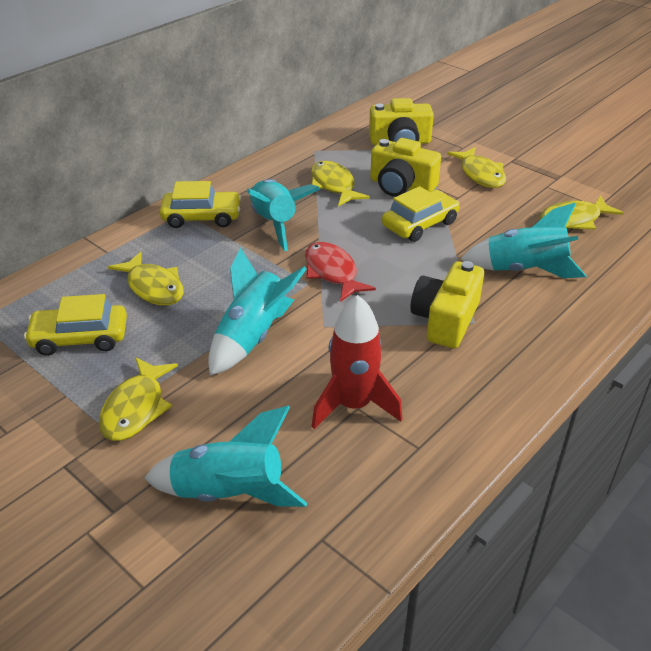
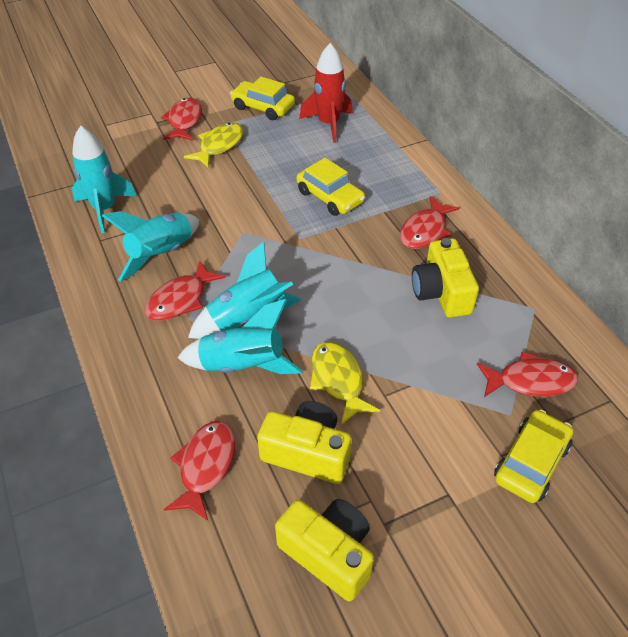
red fish: [305,242,376,302] = 1 -> [145,260,226,321] [161,97,202,141] [164,421,235,521] [400,196,459,249] [477,352,578,397] = 5
yellow fish: [99,357,178,441] [108,252,184,305] [311,161,370,206] [447,147,506,188] [540,196,623,230] = 5 -> [184,123,244,168] [310,341,380,425] = 2

